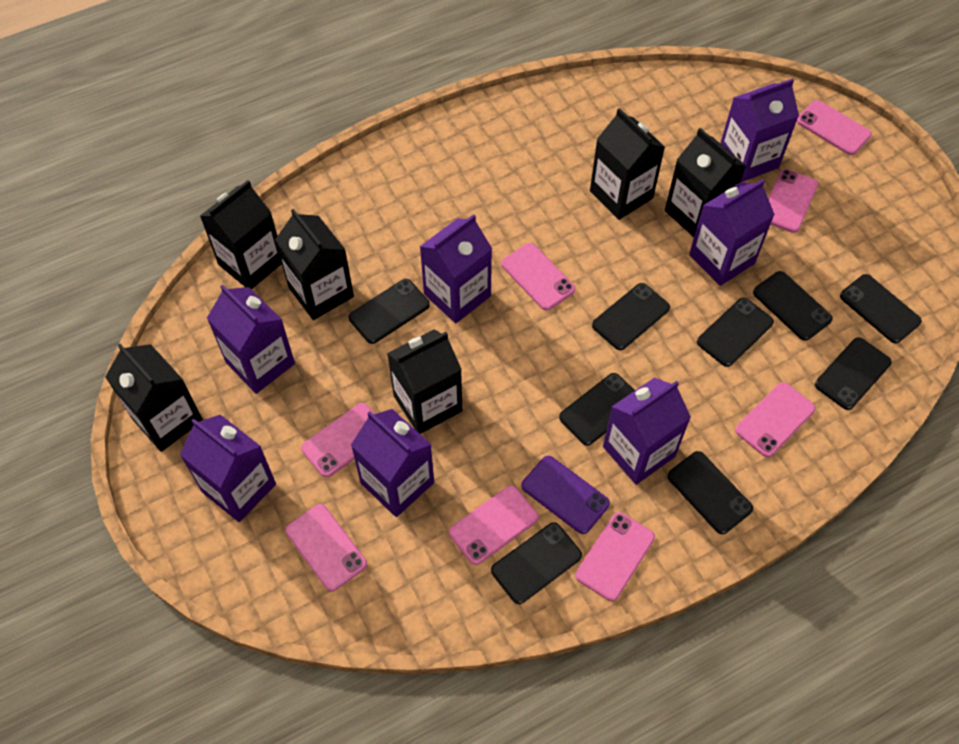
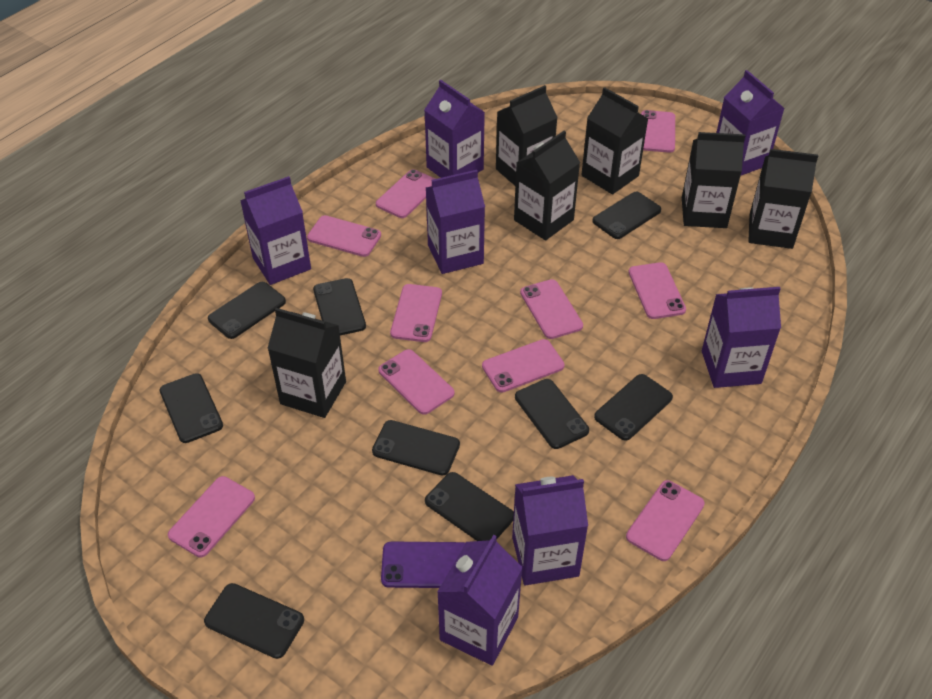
pink phone: [285,504,367,591] [301,403,375,477] [449,486,538,565] [501,243,575,311] [575,512,655,601] [735,382,816,457] [768,169,818,233] [796,100,872,155] = 8 -> [168,476,255,557] [307,215,381,257] [376,169,435,218] [378,349,455,415] [390,284,442,342] [482,339,565,393] [520,279,583,339] [626,480,705,561] [628,262,686,319] [641,110,675,153] = 10

